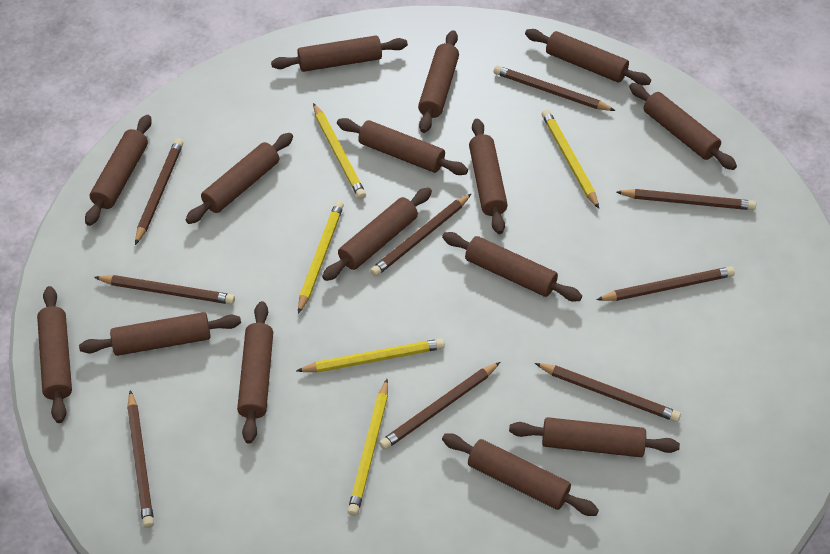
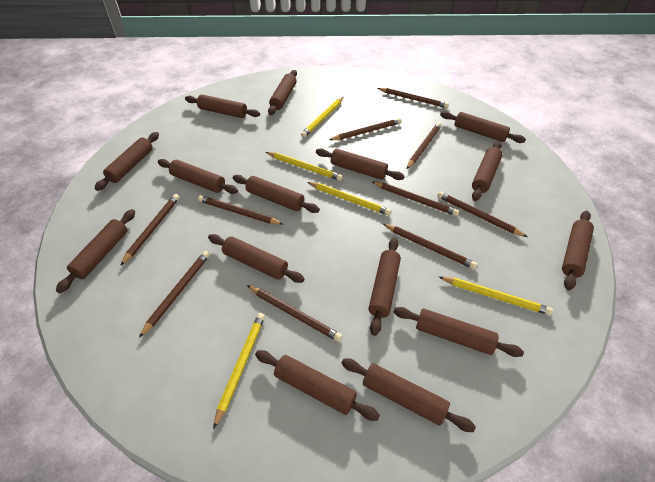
brown pencil: [94,275,235,305] [127,390,154,528] [135,139,183,245] [370,193,472,276] [379,362,500,450] [494,65,616,111] [535,363,681,422] [596,266,735,301] [616,189,756,210] = 9 -> [120,194,179,266] [139,251,210,338] [198,195,283,225] [247,285,342,342] [329,118,402,140] [371,181,459,216] [378,88,449,108] [383,224,477,269] [407,122,442,169] [437,191,527,237] = 10

